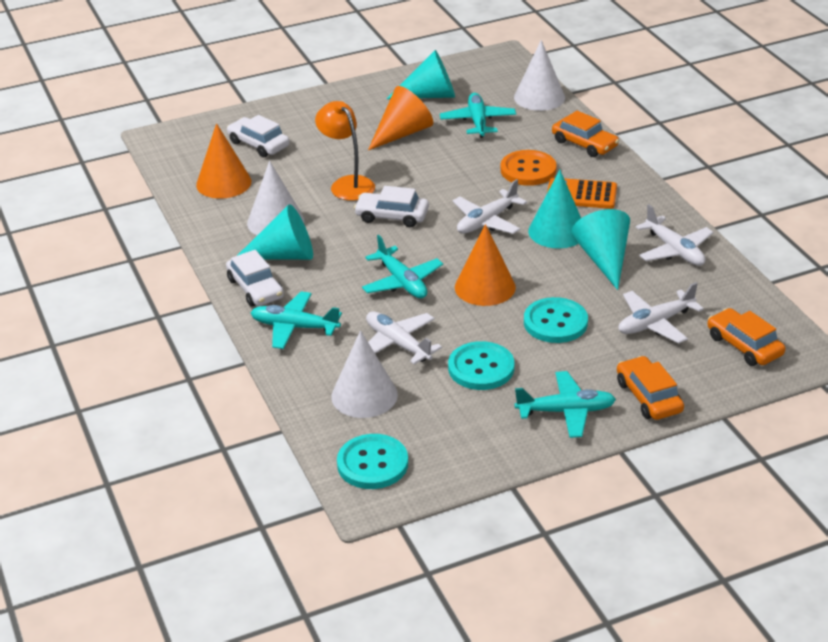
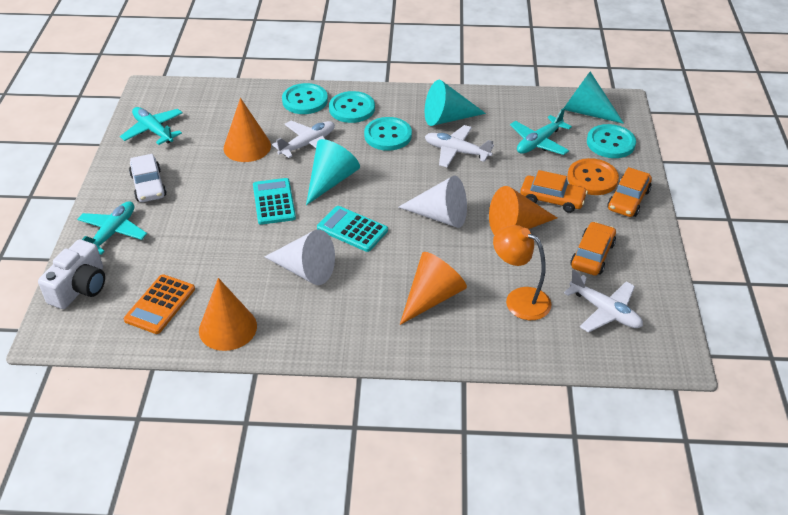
orange cone: [196,123,251,199] [368,86,433,150] [455,224,516,306] = 3 -> [199,278,257,351] [223,98,271,162] [400,252,467,325] [489,186,557,235] = 4
turquoise button: [337,434,408,489] [448,341,515,390] [524,297,588,343] = 3 -> [282,83,328,114] [329,91,375,123] [364,117,412,151] [587,124,636,158] = 4
turquoise calculator: none = 0 -> [253,178,296,225] [317,206,388,252] = 2
turquoise cone: [237,204,313,260] [387,50,455,99] [528,170,581,249] [571,209,630,290] = 4 -> [306,139,360,205] [425,80,486,126] [564,72,624,124] = 3
turquoise plane: [250,291,342,349] [362,235,443,299] [440,93,516,138] [515,371,616,438] = 4 -> [77,201,147,255] [120,107,183,145] [510,108,572,155] = 3
white camera: none = 0 -> [38,239,105,309] = 1
white car: [226,250,284,307] [227,115,290,157] [354,186,429,227] = 3 -> [129,154,167,202] = 1
white cone: [247,161,304,235] [331,330,398,418] [514,40,565,111] = 3 -> [264,230,335,285] [398,176,467,228] = 2
white plane: [366,311,442,364] [453,179,527,234] [618,282,704,343] [636,204,713,266] = 4 -> [272,121,335,158] [425,125,494,167] [564,270,643,333] = 3

